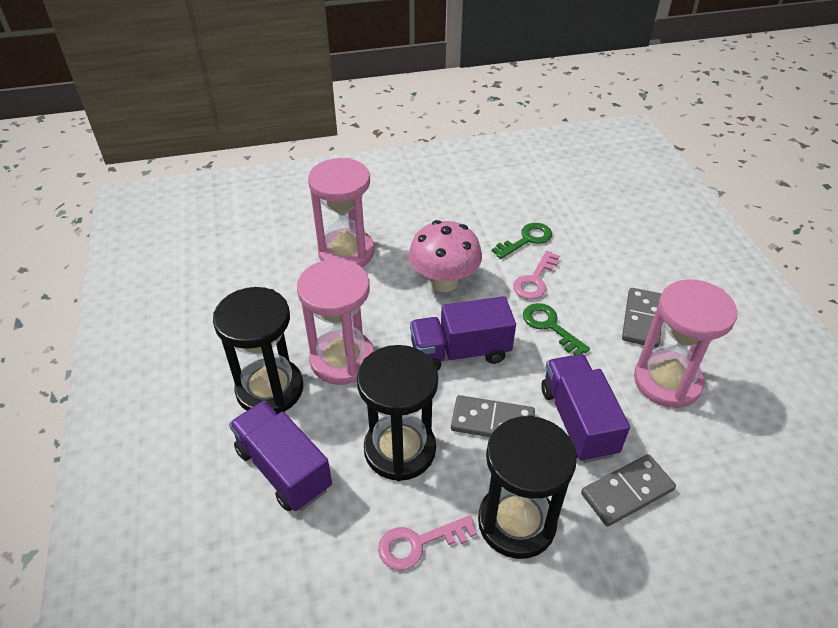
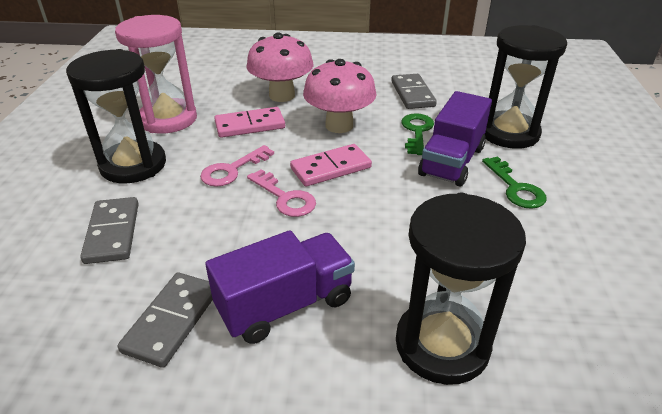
pink domino: none = 0 -> [214,107,285,138] [290,144,372,186] = 2
pink hourglass: [297,259,374,385] [308,158,375,267] [634,279,737,408] = 3 -> [115,15,197,133] = 1
pink mushroom: [409,220,482,292] = 1 -> [246,33,313,102] [303,59,377,133] = 2
purple truck: [229,401,332,511] [410,296,516,371] [541,354,630,463] = 3 -> [205,230,355,344] [418,91,492,187] = 2

